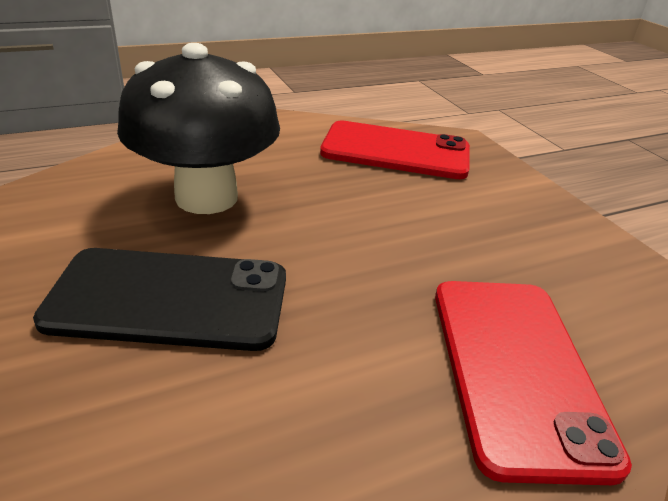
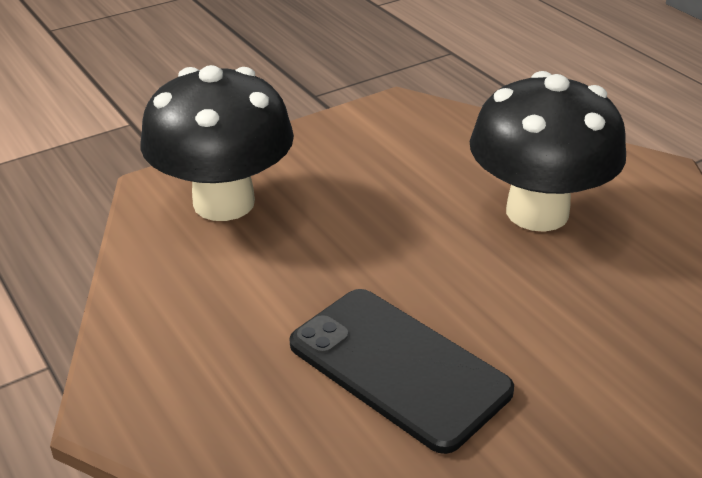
black mushroom: [117,43,280,214] = 1 -> [141,65,294,221] [470,71,626,232] = 2
red phone: [320,121,470,179] [435,281,632,485] = 2 -> none = 0

